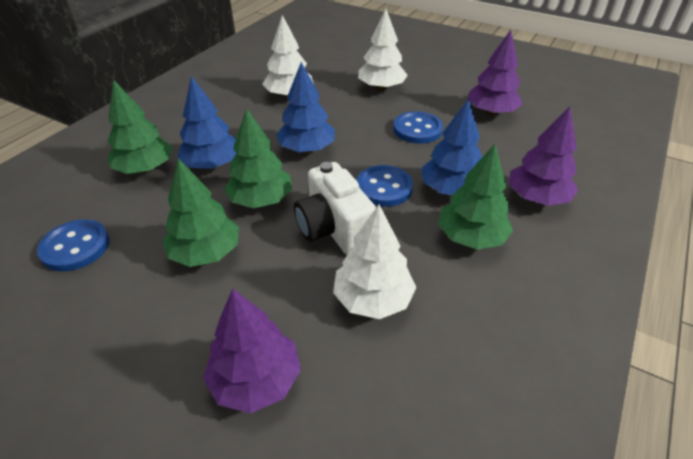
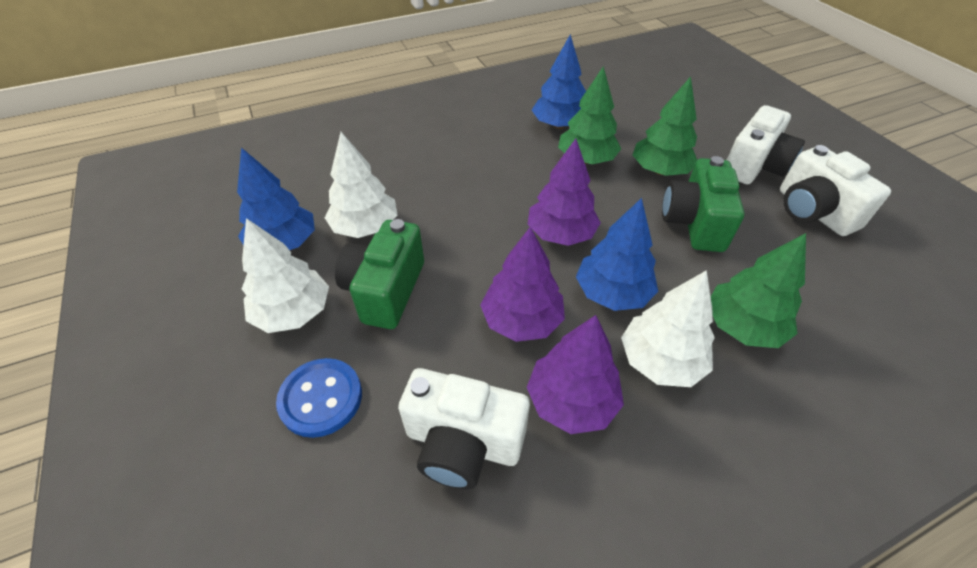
blue button: [37,219,109,271] [357,165,413,207] [393,111,443,144] = 3 -> [276,358,362,438] = 1
green camera: none = 0 -> [335,219,424,329] [662,156,745,252] = 2
green tree: [107,79,173,174] [163,158,239,267] [224,108,292,208] [438,144,513,250] = 4 -> [558,66,621,164] [632,77,697,176] [711,233,806,348] = 3
white camera: [294,162,376,255] = 1 -> [398,368,530,489] [727,105,805,184] [780,145,891,236] = 3

